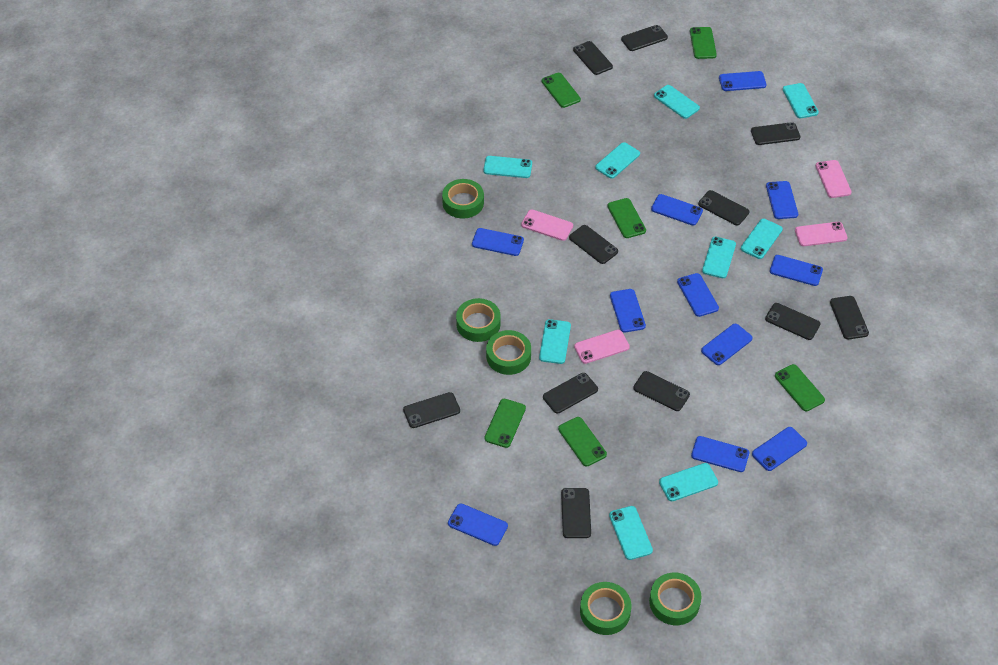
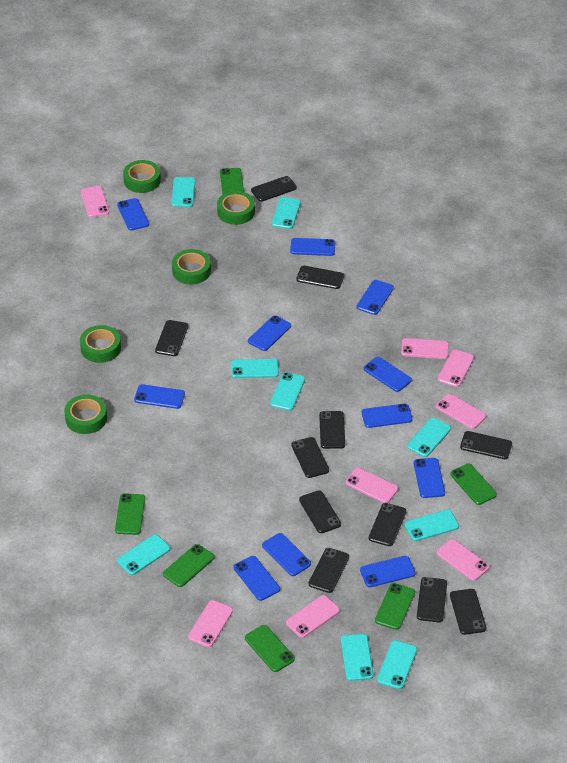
pink phone: [521,209,573,241] [574,330,630,364] [795,222,847,246] [816,160,852,198] = 4 -> [81,186,110,218] [188,600,233,647] [286,595,340,638] [345,468,398,503] [401,338,449,359] [436,394,486,429] [437,539,489,581] [438,350,474,387] = 8

